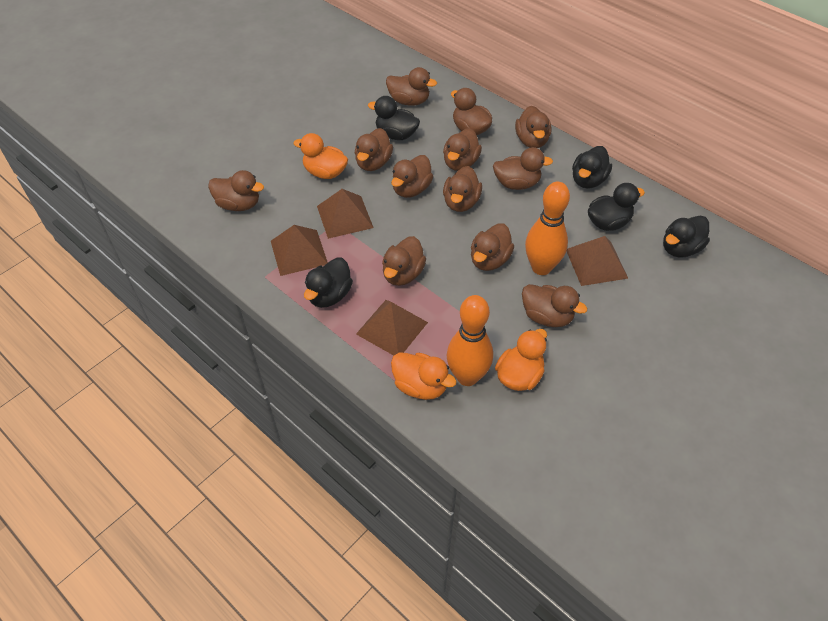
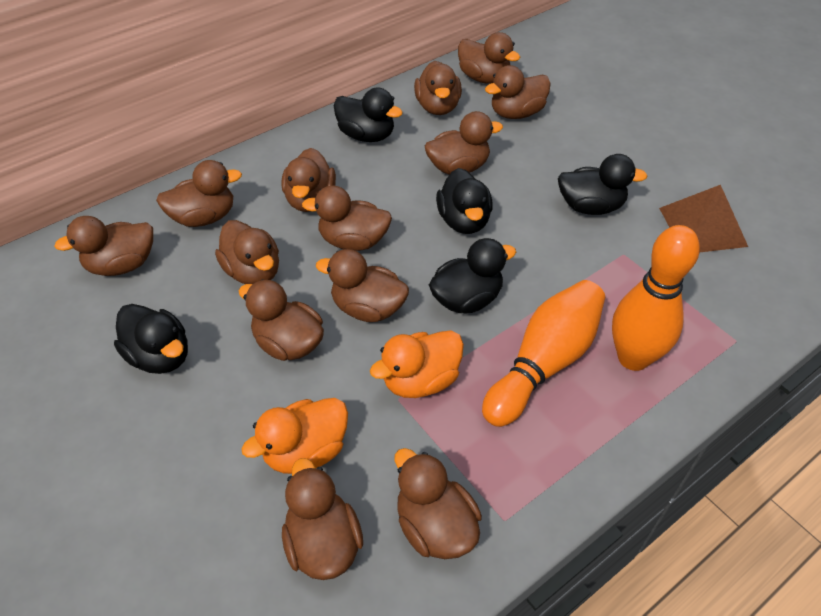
brown duck: [208,170,264,211] [355,128,393,171] [382,236,426,286] [386,67,437,106] [391,155,433,198] [443,128,482,171] [443,166,482,212] [451,88,492,135] [471,223,514,271] [493,147,553,190] [515,106,552,148] [522,284,587,327] = 12 -> [54,216,153,276] [156,160,242,227] [215,220,279,284] [239,279,324,361] [281,148,336,212] [282,458,363,580] [302,185,392,251] [316,249,409,322] [394,448,482,559] [414,61,462,115] [425,111,503,175] [458,32,520,84] [485,65,551,119] = 13
brown pyramid: [271,225,328,276] [317,189,374,239] [356,300,428,356] [567,236,628,286] = 4 -> [659,185,748,253] = 1
orange duck: [293,133,348,179] [391,352,457,400] [495,329,547,391] = 3 -> [241,398,348,474] [370,330,464,398] = 2

